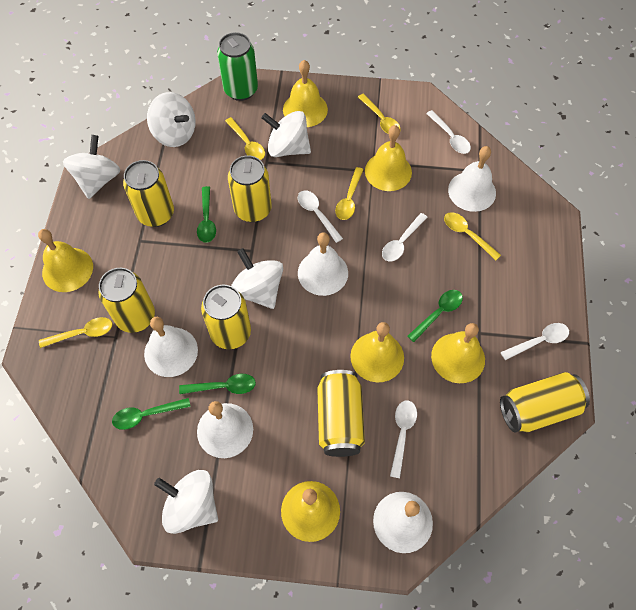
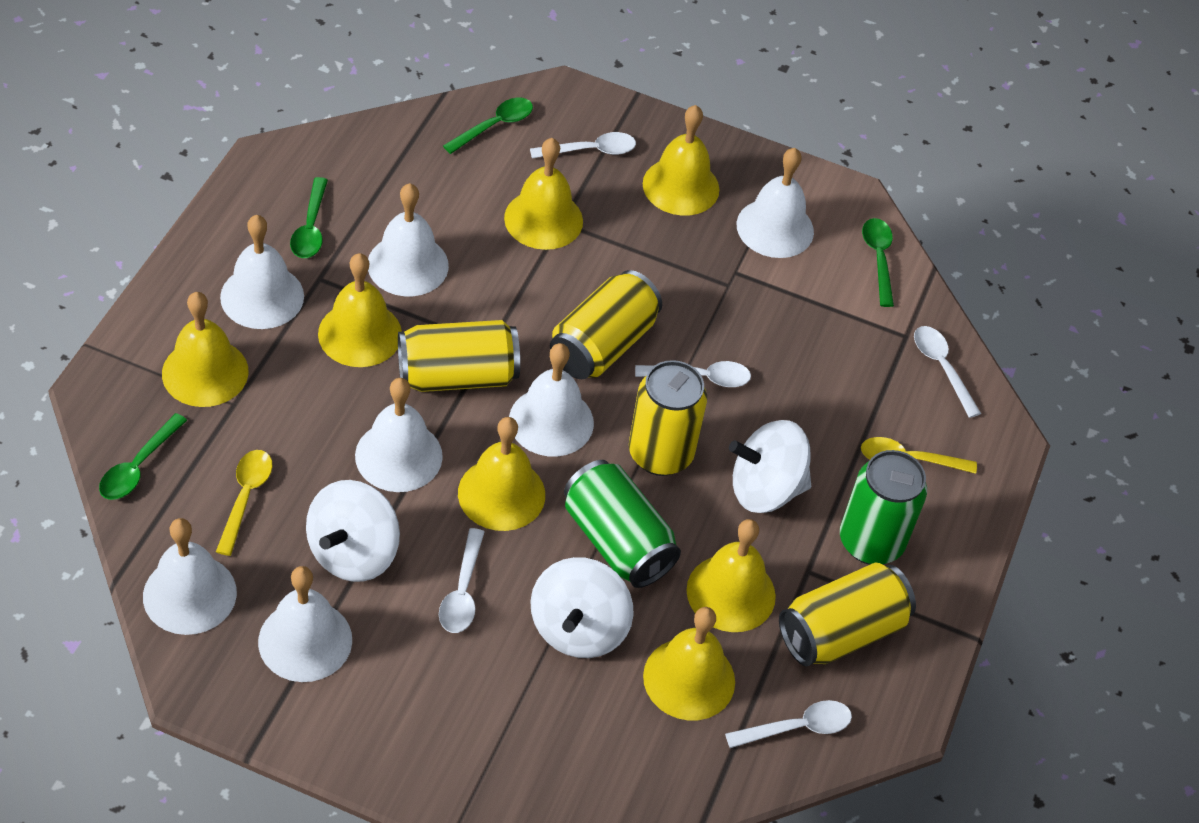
green can: [217,32,258,101] = 1 -> [564,460,681,588] [840,450,927,565] = 2
white bell: [144,317,198,377] [197,401,253,458] [298,232,348,296] [373,492,433,553] [448,146,496,212] = 5 -> [143,518,237,635] [220,215,304,329] [258,566,352,682] [355,378,443,492] [368,183,449,296] [509,343,594,457] [737,148,814,258] = 7
white spinning top: [63,135,120,199] [147,92,196,147] [154,470,218,534] [231,248,283,309] [261,111,311,157] = 5 -> [306,480,400,582] [531,557,634,658] [729,420,811,513] = 3
yellow bell: [38,229,93,292] [281,481,340,542] [283,60,328,127] [350,322,404,383] [365,125,412,191] [431,323,485,383] = 6 -> [162,292,249,407] [318,253,402,367] [458,417,545,531] [504,138,583,250] [643,105,719,216] [643,607,735,721] [686,519,776,632] = 7
yellow can: [98,268,155,333] [123,160,174,227] [201,285,251,349] [228,155,272,222] [317,370,365,457] [500,372,590,432] = 6 -> [398,320,520,392] [550,270,662,379] [629,360,707,476] [779,562,916,667] = 4
yellow spoon: [39,317,112,348] [225,117,265,160] [335,167,364,220] [358,94,401,134] [444,212,501,260] = 5 -> [216,450,272,556] [861,437,977,474] = 2

